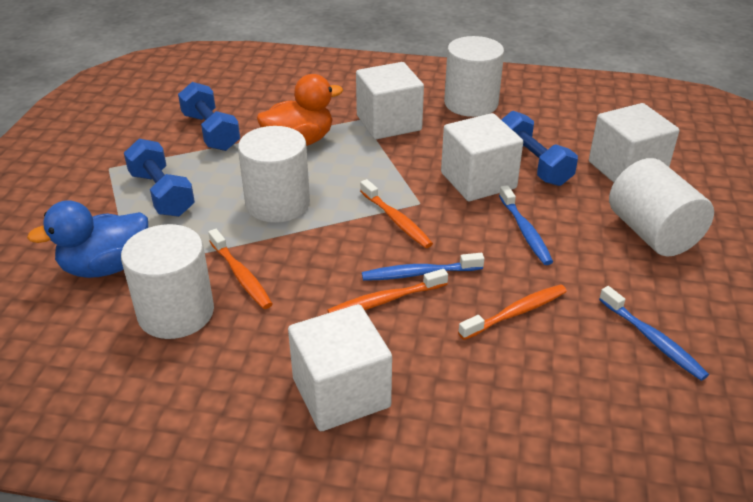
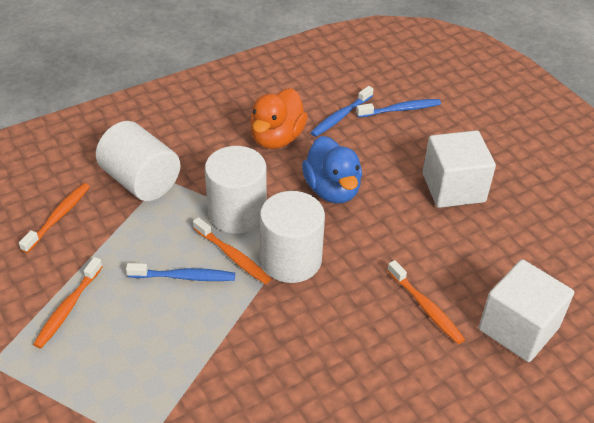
blue dumbbell: [124,139,195,217] [178,82,240,151] [501,111,578,186] = 3 -> none = 0
white cube: [288,304,392,431] [356,62,424,139] [441,113,523,201] [589,103,679,183] = 4 -> [423,130,496,208] [479,259,574,362] = 2
white cylinder: [121,224,214,339] [238,126,310,223] [444,36,504,117] [609,158,714,257] = 4 -> [96,121,180,201] [205,146,267,234] [260,191,325,283] = 3

